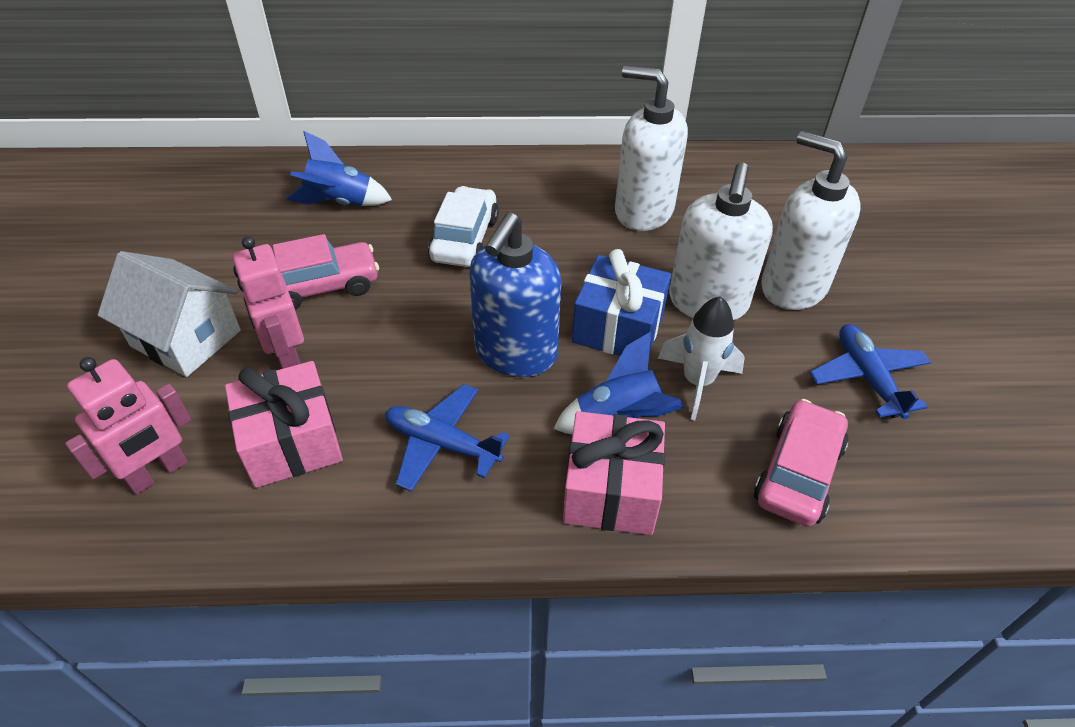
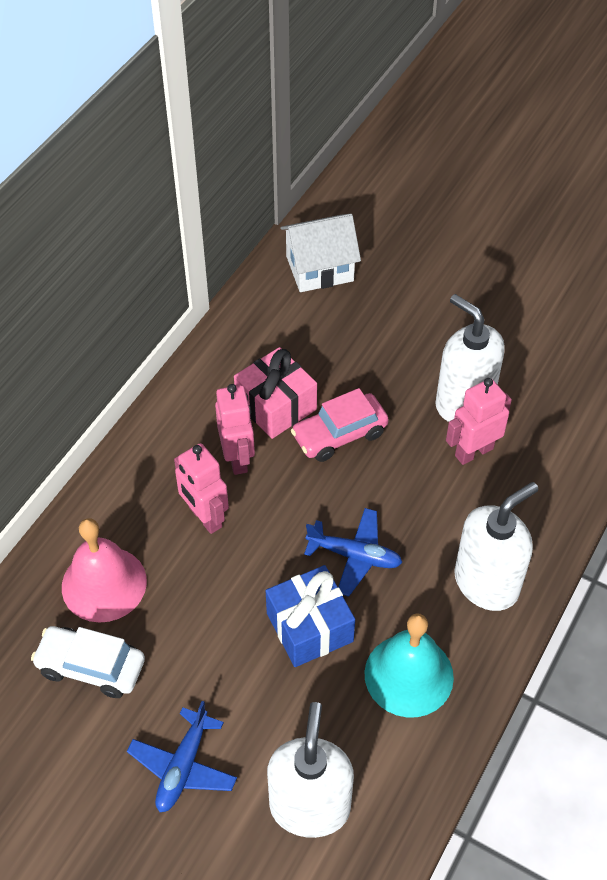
blue rocket: [286,131,392,206] [554,331,685,434] = 2 -> none = 0
blue soap dispenser: [469,212,561,377] = 1 -> none = 0
pink bell: none = 0 -> [62,518,147,623] = 1
pink car: [273,234,379,310] [754,399,849,527] = 2 -> [291,388,389,462] = 1
pink gift: [225,361,343,488] [563,411,665,535] = 2 -> [234,347,317,439] = 1
pink robot: [65,357,191,495] [232,236,304,369] = 2 -> [174,443,229,534] [215,384,255,475] [446,378,512,465] = 3
turquoise bell: none = 0 -> [364,613,454,717] = 1
white rocket: [658,296,745,421] = 1 -> none = 0

